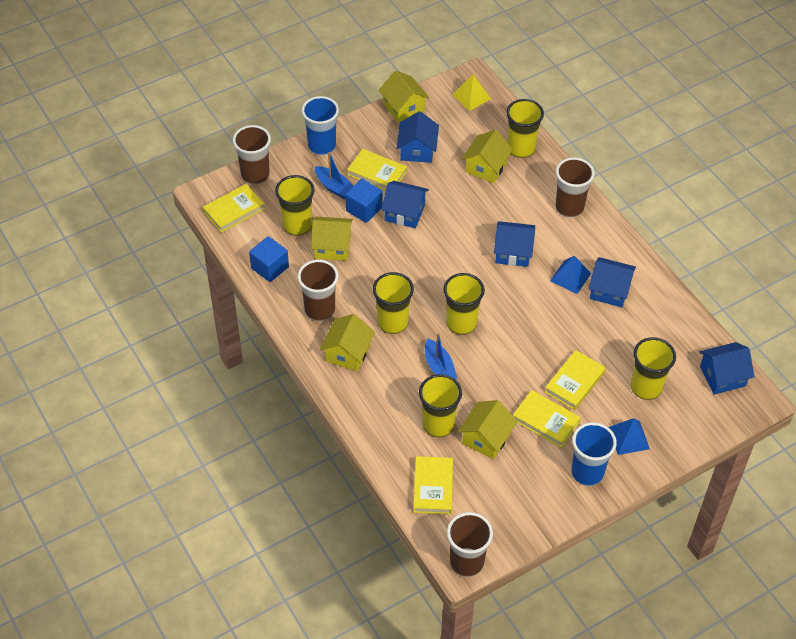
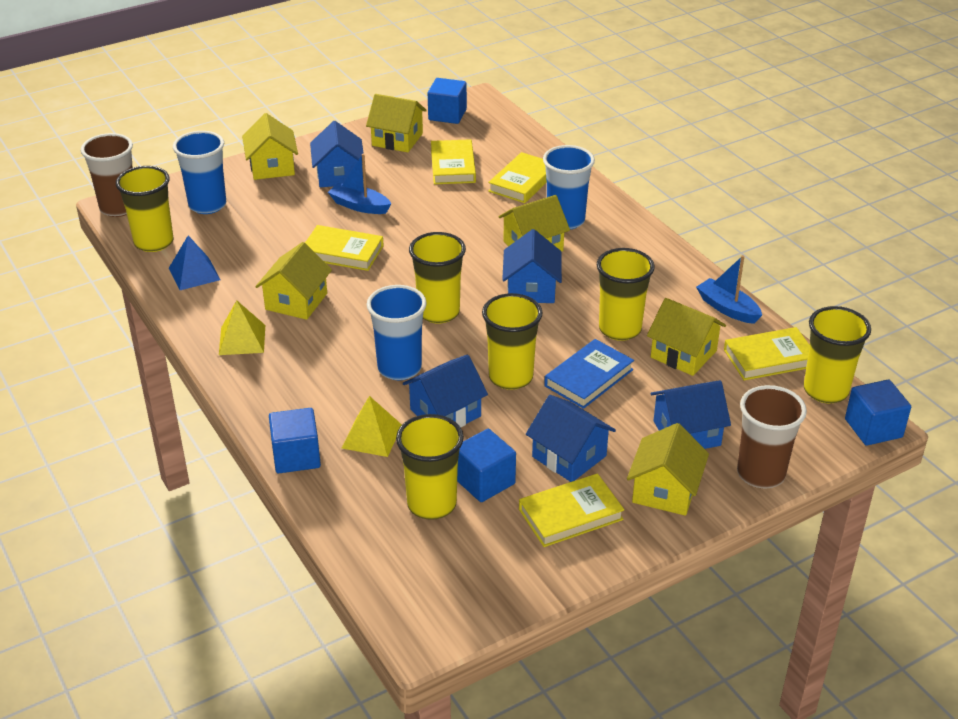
blue book: none = 0 -> [544,339,634,409] = 1
blue cube: [249,236,289,282] [345,179,383,223] = 2 -> [269,408,321,473] [428,78,467,124] [457,429,516,502] [845,380,911,446] = 4
blue cup: [301,96,339,155] [571,422,617,486] = 2 -> [173,131,226,214] [367,285,427,380] [543,145,595,230] = 3
blue pyramid: [550,256,591,294] [608,418,650,455] = 2 -> [169,235,220,290] = 1
brown cup: [233,125,271,185] [298,260,338,321] [447,512,493,577] [555,157,595,217] = 4 -> [80,133,133,217] [737,385,807,488] = 2
yellow house: [311,217,353,261] [320,314,375,371] [379,71,430,122] [458,400,517,460] [462,130,513,183] = 5 -> [242,113,298,180] [255,242,332,320] [366,94,427,152] [498,195,570,252] [627,423,709,516] [647,298,726,376] = 6
yellow pyramid: [452,74,491,111] = 1 -> [219,300,265,355] [342,396,402,457] = 2

